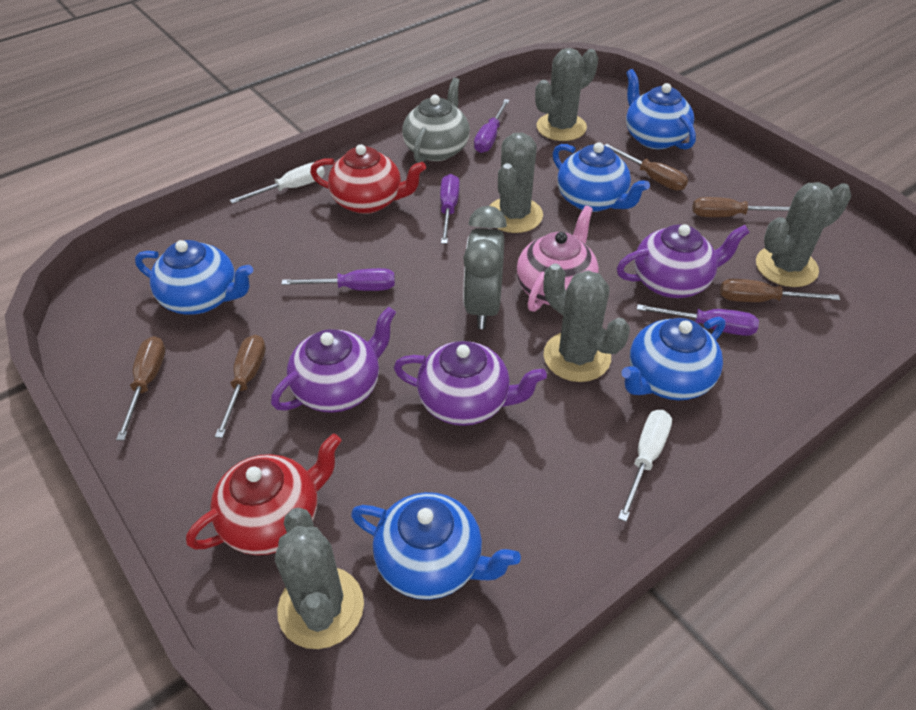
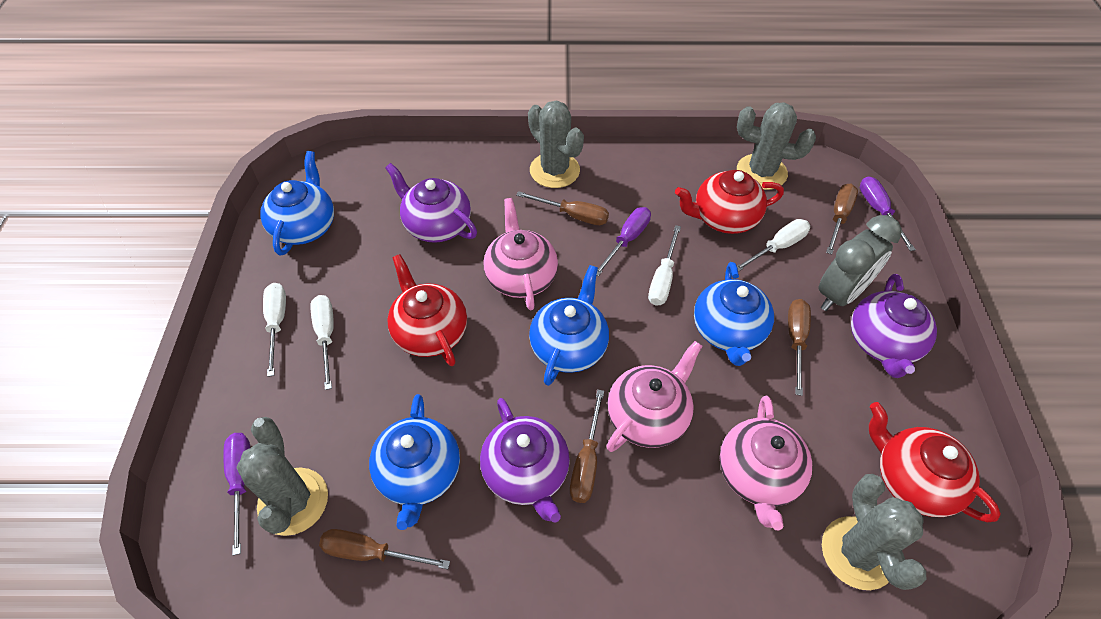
blue teapot: [135,240,253,315] [351,492,521,600] [553,142,650,212] [621,317,726,400] [626,69,696,150] = 5 -> [260,151,334,256] [369,394,460,530] [529,265,609,386] [694,262,774,366] = 4
grey cactus: [275,508,364,649] [489,133,543,233] [535,48,598,141] [543,264,630,382] [756,182,851,287] = 5 -> [236,417,328,536] [528,100,584,188] [737,102,816,190] [822,474,926,590] = 4
grey teapot: [402,78,470,163] = 1 -> none = 0
pink teapot: [516,205,599,312] = 1 -> [484,198,558,310] [606,341,702,452] [720,395,812,531] = 3
purple screwdriver: [281,268,395,291] [440,174,460,244] [474,99,510,153] [637,304,759,336] = 4 -> [223,433,250,556] [596,207,651,276] [860,176,916,251] = 3
red teapot: [186,434,341,555] [310,144,426,214] = 2 -> [387,254,467,366] [675,170,784,234] [869,402,1001,523] = 3
white screwdriver: [230,162,325,204] [618,410,672,522] = 2 -> [263,283,286,377] [310,295,334,390] [648,225,681,306] [737,219,810,272] = 4

